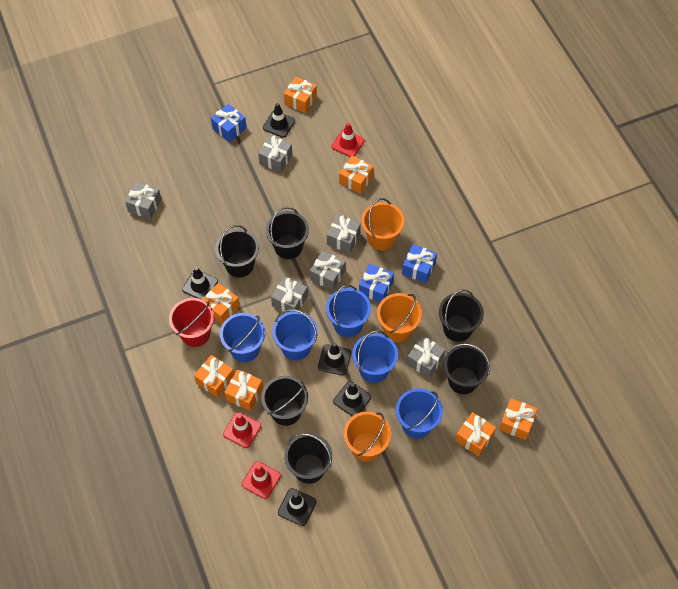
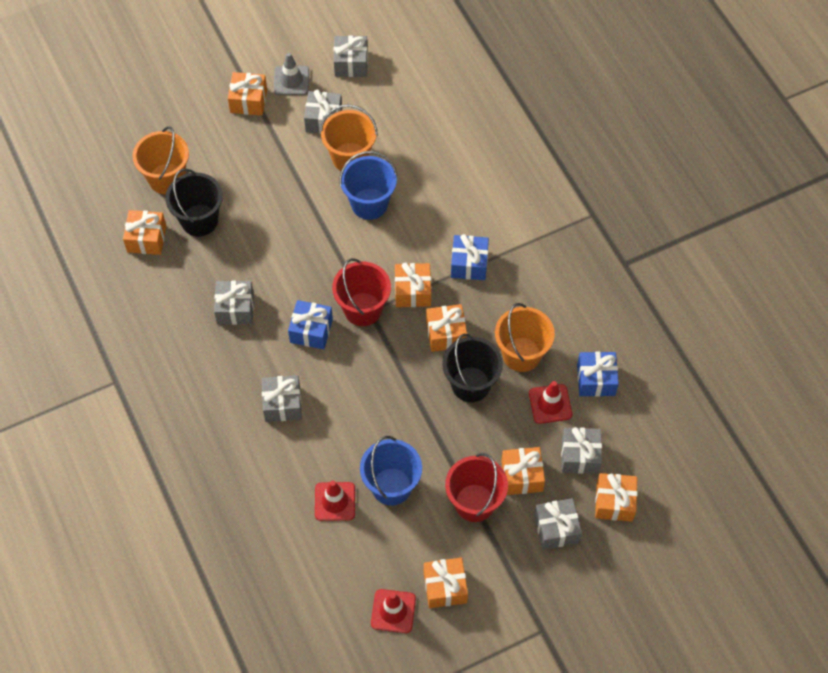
black bucket: [215,225,259,277] [261,376,308,426] [266,207,309,259] [284,433,332,484] [439,289,484,342] [444,343,490,394] = 6 -> [165,168,223,236] [442,334,503,402] = 2
black traffic cone: [182,267,218,299] [263,103,295,138] [278,488,316,526] [318,343,351,375] [333,381,371,416] = 5 -> none = 0
blue bucket: [220,313,265,362] [272,309,318,360] [326,285,371,337] [352,330,398,383] [396,388,443,439] = 5 -> [339,151,397,220] [360,436,422,506] = 2
grey traffic cone: none = 0 -> [274,52,309,95] = 1
red bucket: [169,298,214,347] = 1 -> [332,258,391,326] [445,453,508,522] = 2

